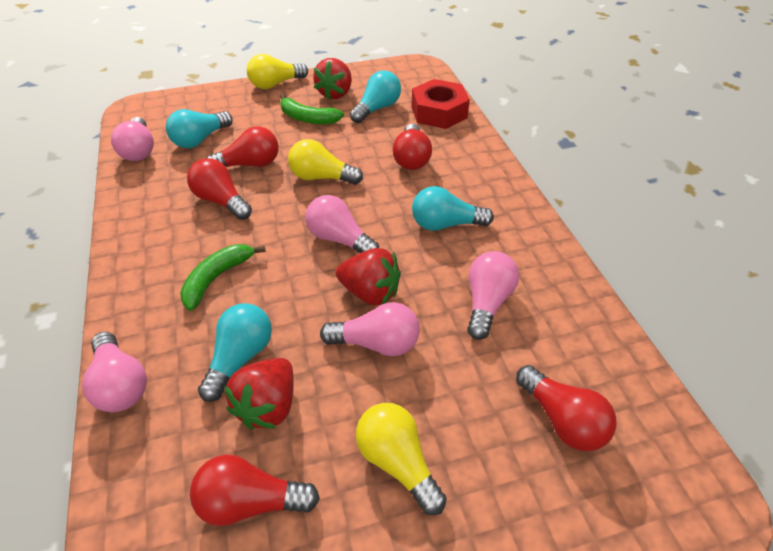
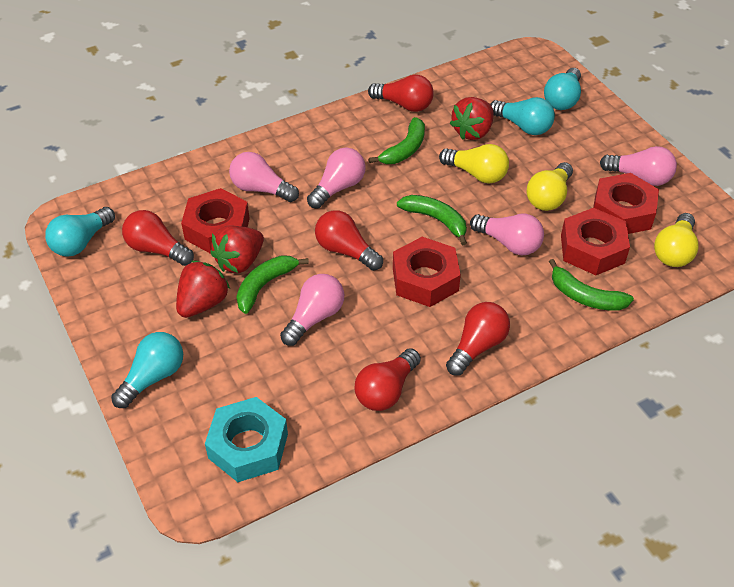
green banana: [180,244,266,311] [280,94,344,124] = 2 -> [237,255,309,314] [369,117,425,164] [397,195,467,245] [549,259,634,311] = 4
red nut: [411,79,470,129] = 1 -> [181,188,250,254] [393,237,461,307] [561,208,630,275] [593,173,659,234] = 4
turquoise nut: none = 0 -> [205,397,288,482] = 1

